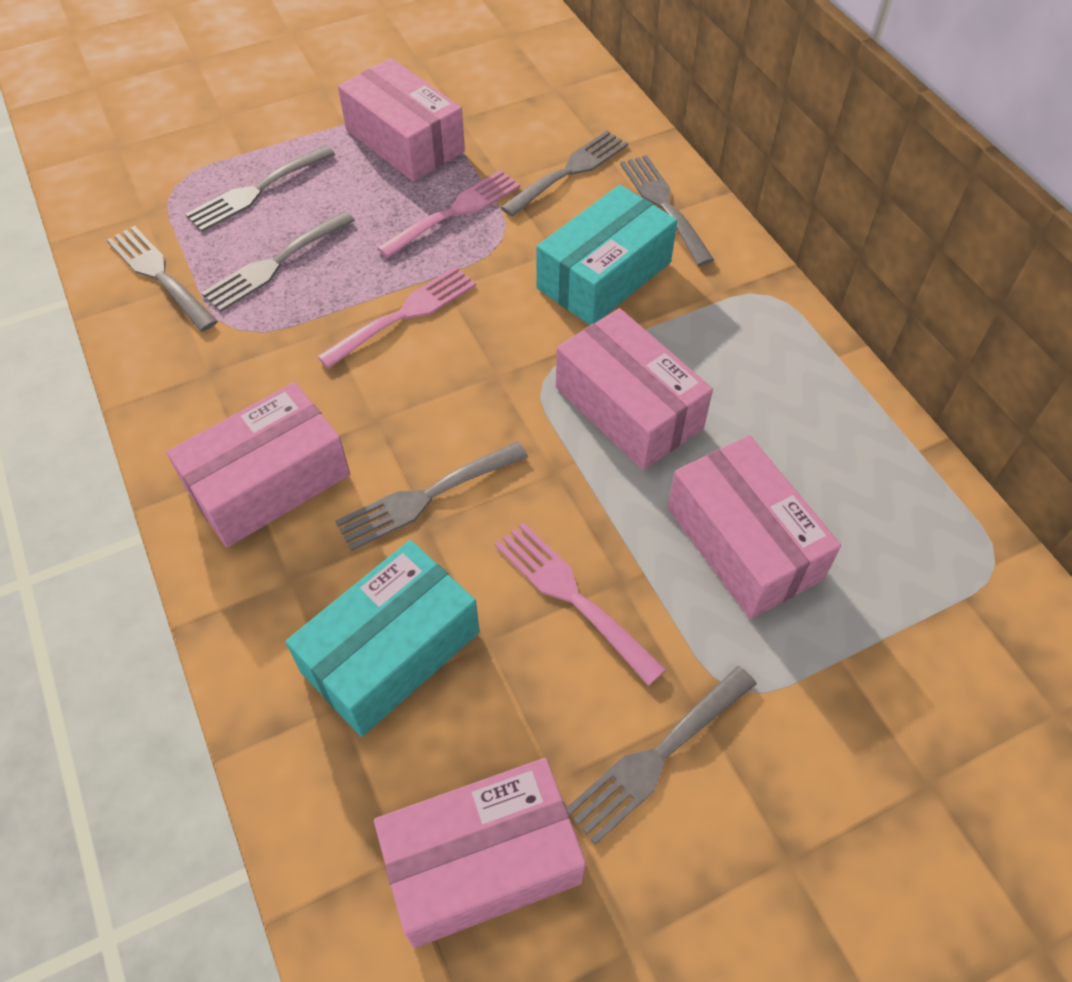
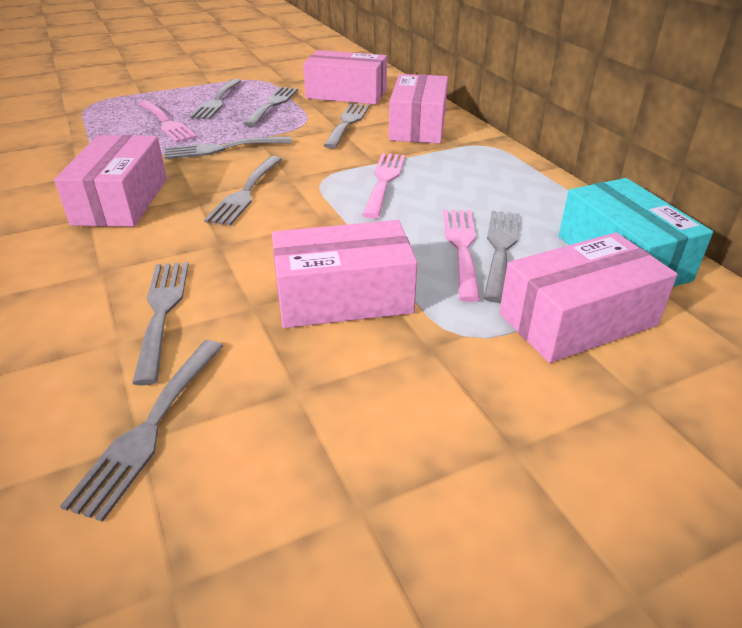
grey fork: [107,226,218,332] [185,145,335,232] [201,211,355,312] [335,441,528,551] [500,131,628,217] [566,666,757,845] [620,155,714,266] = 7 -> [60,340,224,522] [132,262,189,385] [165,136,292,159] [189,79,241,119] [204,156,282,226] [244,87,298,127] [323,103,370,149] [484,211,520,303] = 8
turquoise box: [285,540,479,737] [536,185,677,325] = 2 -> [559,178,713,287] = 1

